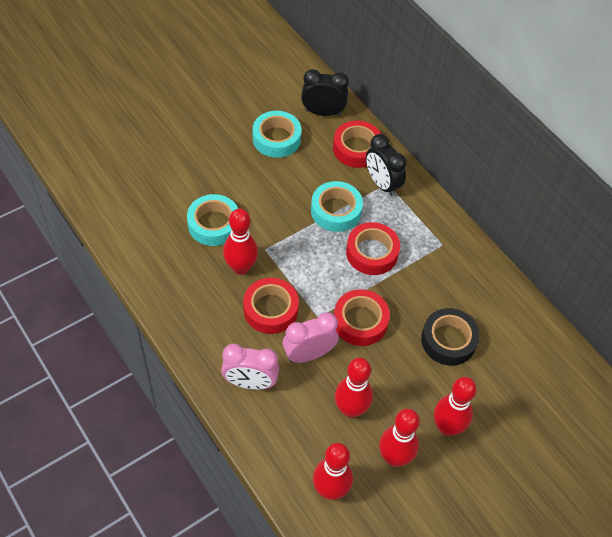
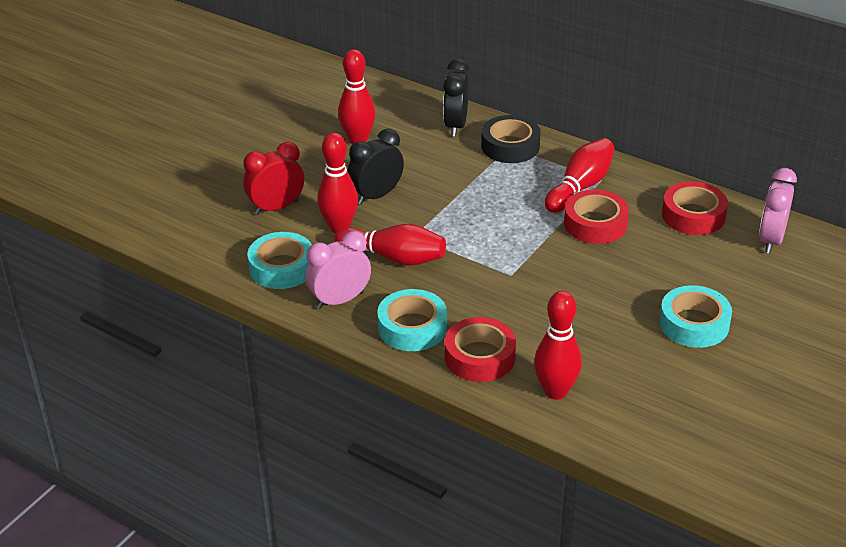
red clock: none = 0 -> [243,142,304,215] = 1
red tape: [243,278,299,334] [333,120,381,168] [334,289,390,346] [346,222,400,275] = 4 -> [445,317,516,382] [564,190,629,244] [662,182,728,235] = 3

